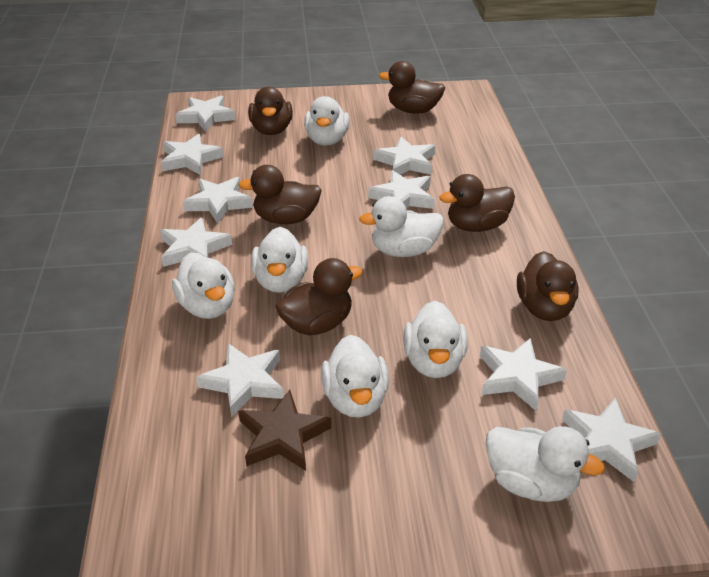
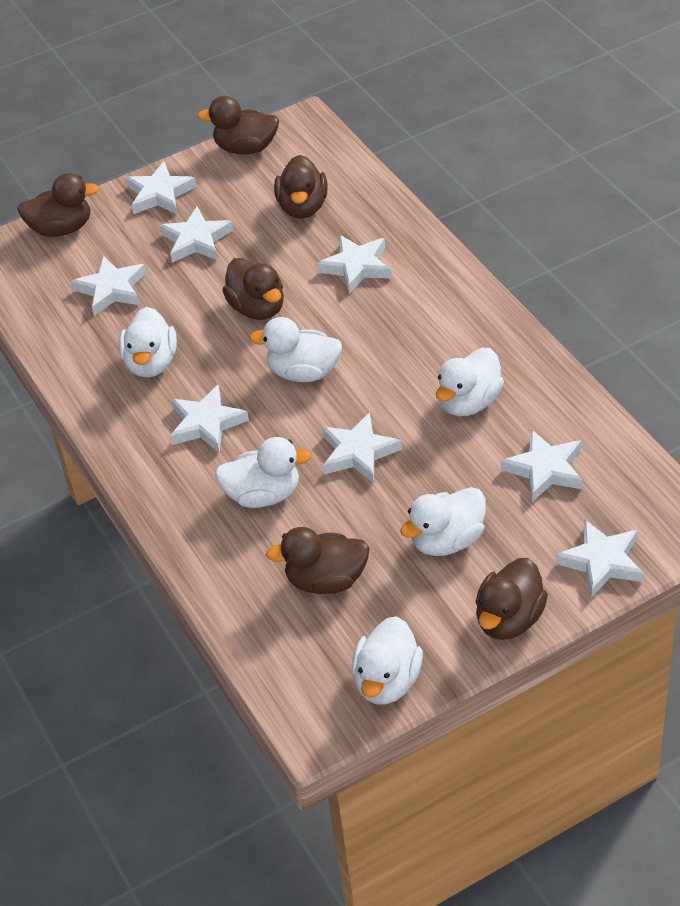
brown star: [238,390,331,471] = 1 -> none = 0
white duck: [172,252,235,319] [251,227,308,293] [304,96,349,146] [321,335,389,418] [359,196,443,257] [403,301,468,378] [485,426,605,502] = 7 -> [119,307,177,377] [215,437,312,508] [249,317,342,382] [352,616,423,704] [400,487,486,556] [436,348,504,416] = 6
white star: [160,217,232,267] [161,134,224,175] [175,95,235,132] [183,177,253,223] [196,343,284,417] [368,170,435,209] [374,137,435,175] [480,338,567,411] [562,397,661,482] = 9 -> [71,256,146,316] [126,161,197,214] [159,206,233,263] [170,385,249,453] [317,235,392,294] [322,412,402,483] [501,429,583,502] [555,519,644,598] = 8

